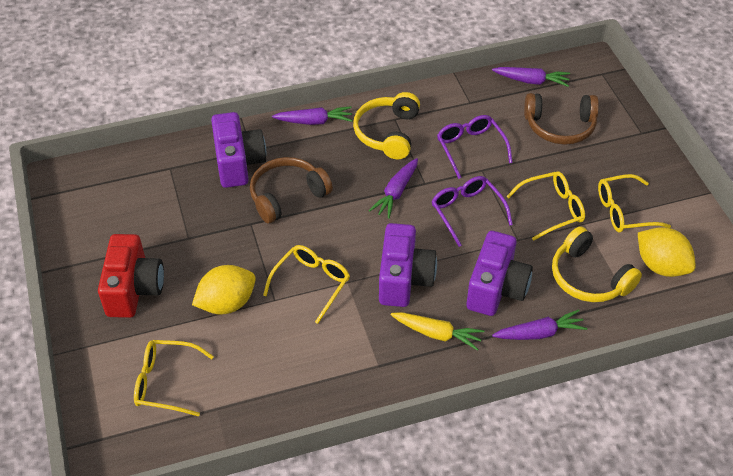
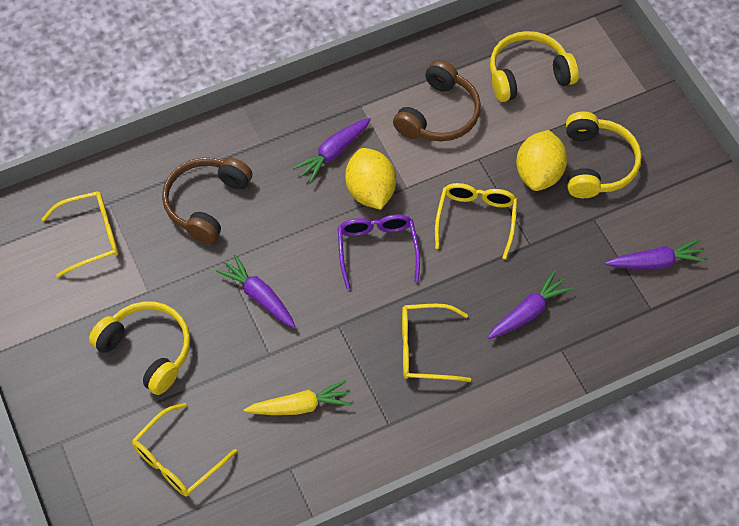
purple camera: [211,112,266,188] [379,223,437,307] [466,231,533,316] = 3 -> none = 0
purple glasses: [431,176,513,247] [437,115,513,179] = 2 -> [338,214,420,289] = 1
red camera: [98,234,164,318] = 1 -> none = 0
yellow headphones: [353,92,420,159] [552,226,642,302] = 2 -> [89,301,191,395] [490,31,579,102] [566,111,642,198] = 3

